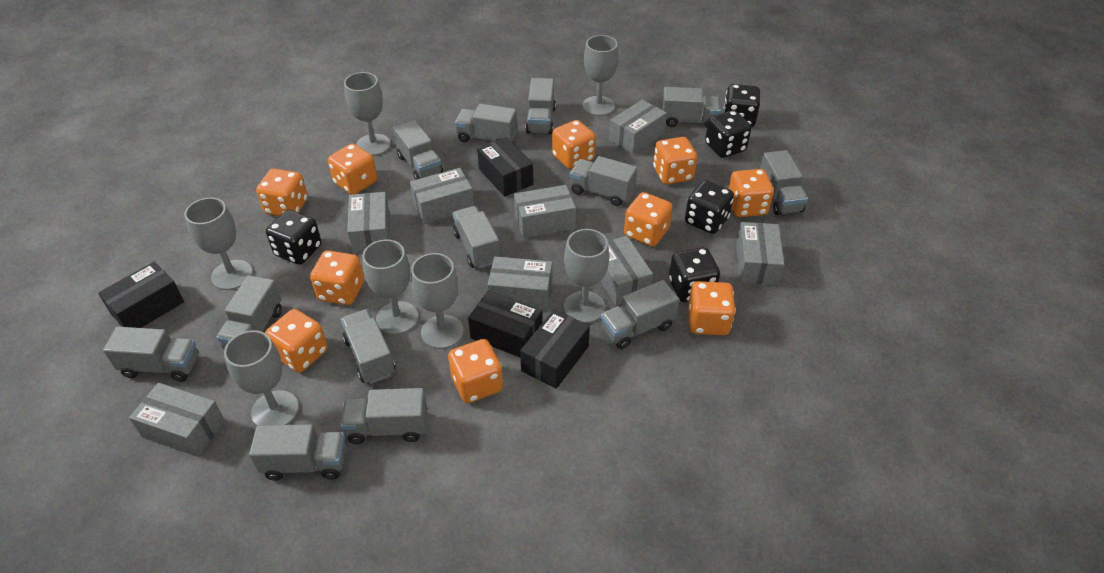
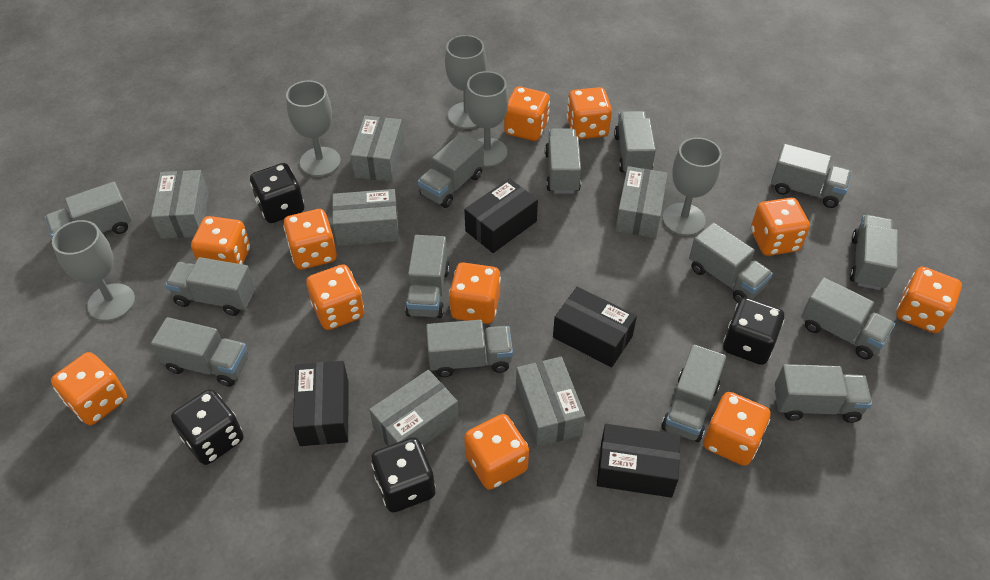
black dice: [266,210,322,265] [669,247,720,302] [685,180,734,234] [705,110,751,158] [724,84,760,128] = 5 -> [171,389,244,465] [250,163,304,223] [371,437,435,513] [723,297,784,365] = 4
grey box: [129,383,225,457] [347,192,390,253] [410,168,474,224] [488,257,552,311] [514,185,576,238] [601,236,653,306] [609,100,667,155] [736,222,784,285] = 8 -> [151,170,209,239] [332,189,399,246] [351,116,404,182] [369,370,459,446] [516,357,585,447] [615,166,668,238] = 6
grey goblet: [184,197,253,290] [224,330,299,426] [344,72,391,156] [362,239,418,334] [411,253,464,349] [564,229,609,323] [583,35,618,116] = 7 -> [52,220,135,321] [286,80,341,176] [445,35,486,129] [465,71,509,167] [663,137,722,236] = 5
grey truck: [103,326,199,382] [216,275,282,349] [249,424,346,481] [340,388,427,444] [341,309,395,384] [393,120,443,180] [452,206,500,269] [455,104,517,142] [525,78,556,134] [570,156,637,206] [601,280,679,349] [662,87,721,128] [760,150,808,215] = 13 -> [45,182,132,238] [151,317,248,387] [165,257,255,316] [405,235,449,318] [418,132,484,208] [426,320,513,377] [545,128,581,194] [614,111,656,172] [661,345,726,442] [689,222,773,303] [771,144,852,208] [775,364,872,423] [801,277,895,359] [850,215,898,290] = 14
orange dice: [256,169,308,216] [265,309,328,373] [310,250,364,305] [328,144,377,195] [448,339,503,403] [552,120,596,169] [624,192,672,247] [653,137,697,185] [688,281,736,336] [728,169,774,217] = 10 -> [51,352,127,425] [191,216,250,264] [283,209,337,270] [306,264,364,330] [449,263,501,324] [464,414,529,490] [504,86,550,141] [567,87,612,139] [703,392,770,466] [751,198,810,256] [896,267,962,333] = 11

